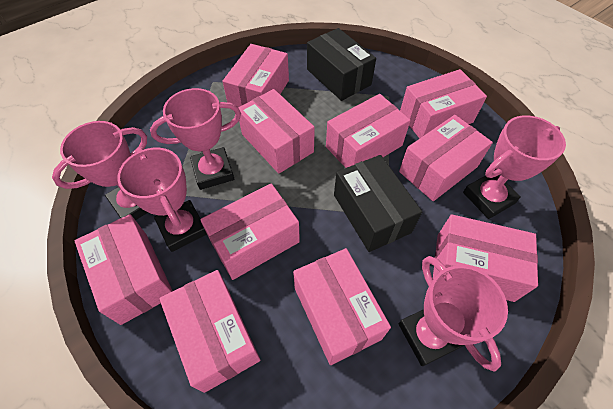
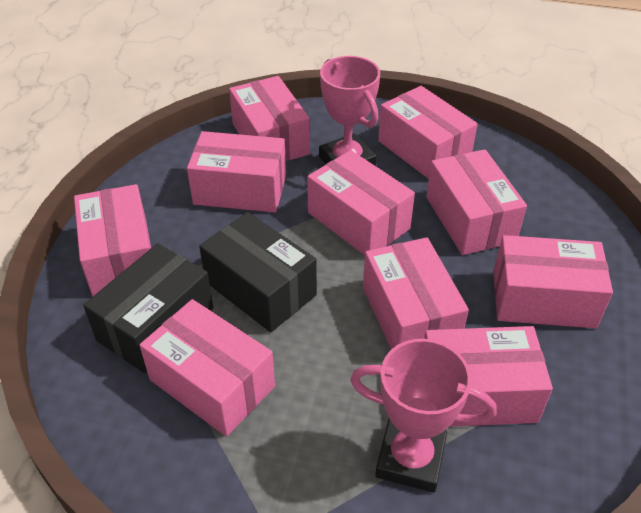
pink trophy: [52,121,148,220] [117,147,207,252] [150,88,241,190] [399,256,508,372] [463,115,566,219] = 5 -> [319,56,380,166] [350,339,497,493] = 2

